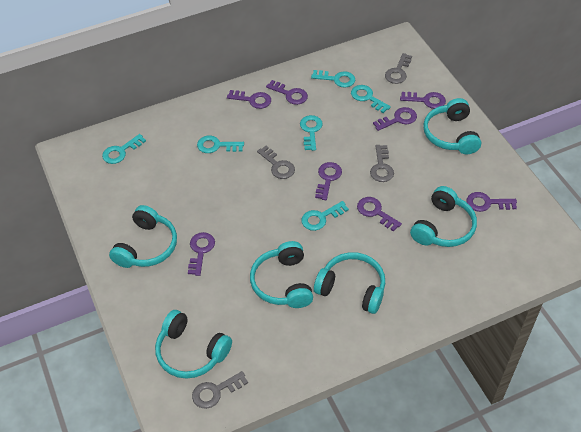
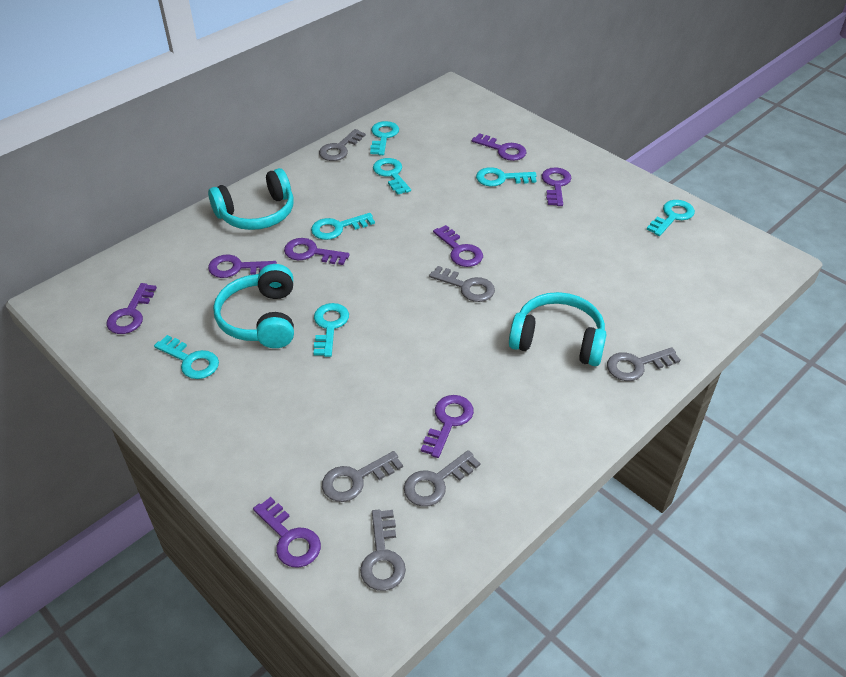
grey key: [192,371,248,409] [257,146,295,179] [370,145,394,182] [385,53,412,84] = 4 -> [319,129,366,161] [322,451,403,502] [360,509,406,591] [404,450,480,507] [429,266,495,302] [607,347,680,381] = 6
turquoise headphones: [109,205,177,268] [155,310,232,379] [250,241,313,308] [314,252,385,314] [410,186,477,247] [423,98,481,154] = 6 -> [208,168,294,230] [213,264,294,348] [509,292,607,366] = 3
turquoise key: [102,134,146,164] [197,136,244,153] [300,115,323,151] [301,201,349,231] [311,70,355,88] [351,85,391,113] = 6 -> [154,335,219,379] [311,213,375,240] [313,303,349,357] [370,121,399,155] [373,158,411,195] [476,167,537,187] [646,200,695,236] = 7

